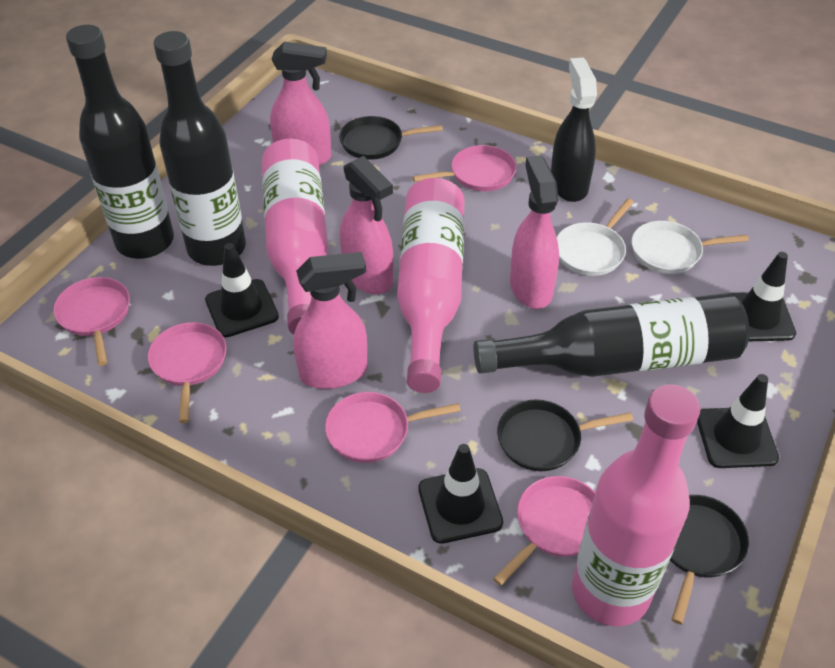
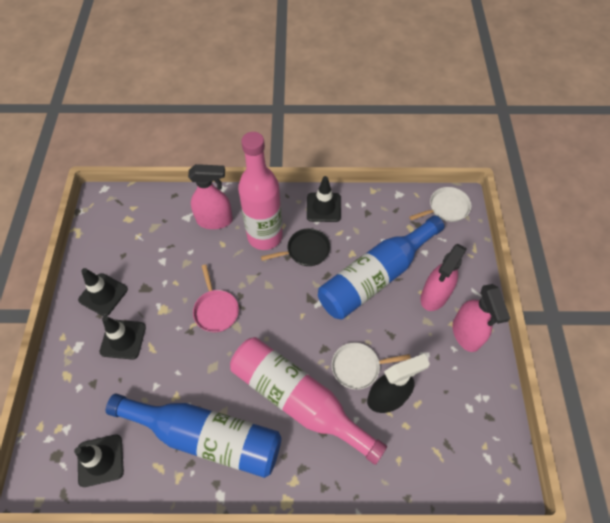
black bottle: [66,25,174,259] [154,31,246,266] [473,293,750,377] = 3 -> none = 0
black pan: [339,116,443,160] [497,400,633,471] [670,495,749,625] = 3 -> [261,228,330,266] = 1
blue bottle: none = 0 -> [106,394,281,478] [318,215,445,320] = 2
pink bottle: [262,139,328,335] [397,178,465,393] [572,384,700,626] = 3 -> [230,337,387,465] [238,132,282,250] = 2
pink pan: [53,277,130,366] [148,322,227,423] [325,392,461,463] [412,145,516,191] [493,476,595,586] = 5 -> [193,264,239,332] = 1
pink spray bottle: [270,41,331,166] [294,252,367,389] [340,156,393,294] [510,155,559,309] = 4 -> [188,164,233,229] [420,244,467,311] [453,284,510,352] = 3

